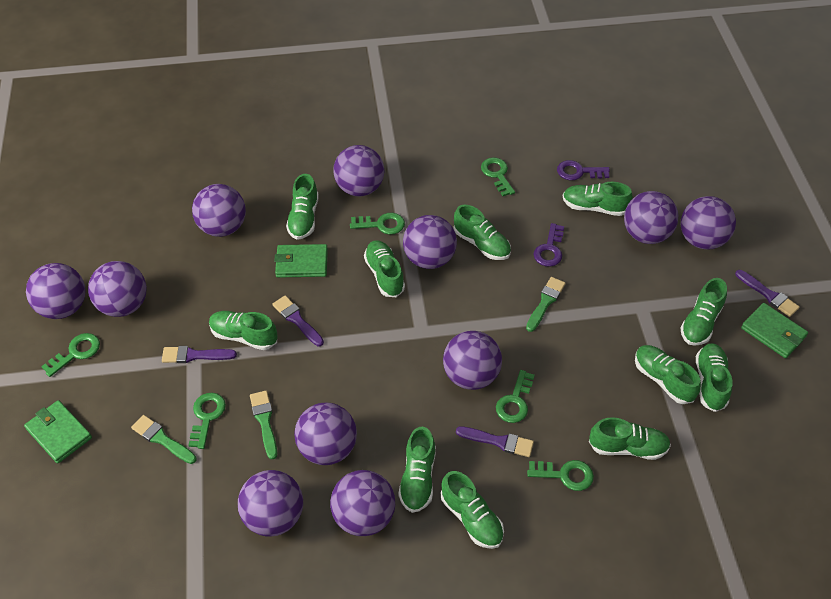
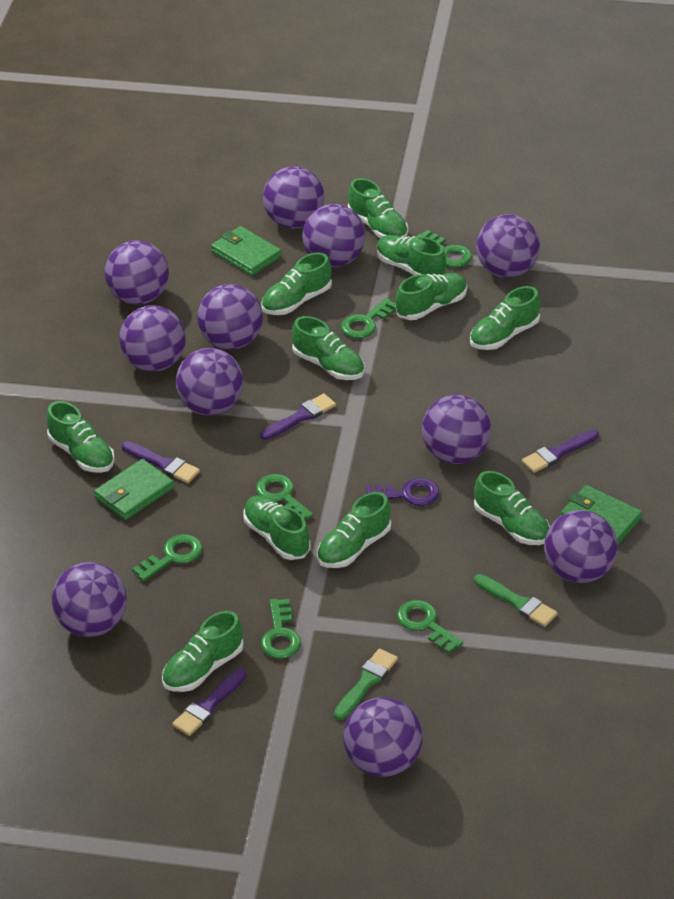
green brush: [131,415,197,464] [250,391,277,459] [526,277,566,332] = 3 -> [334,649,398,720] [474,574,558,627] = 2
purple key: [533,223,564,267] [557,160,610,180] = 2 -> [366,478,439,506] = 1

